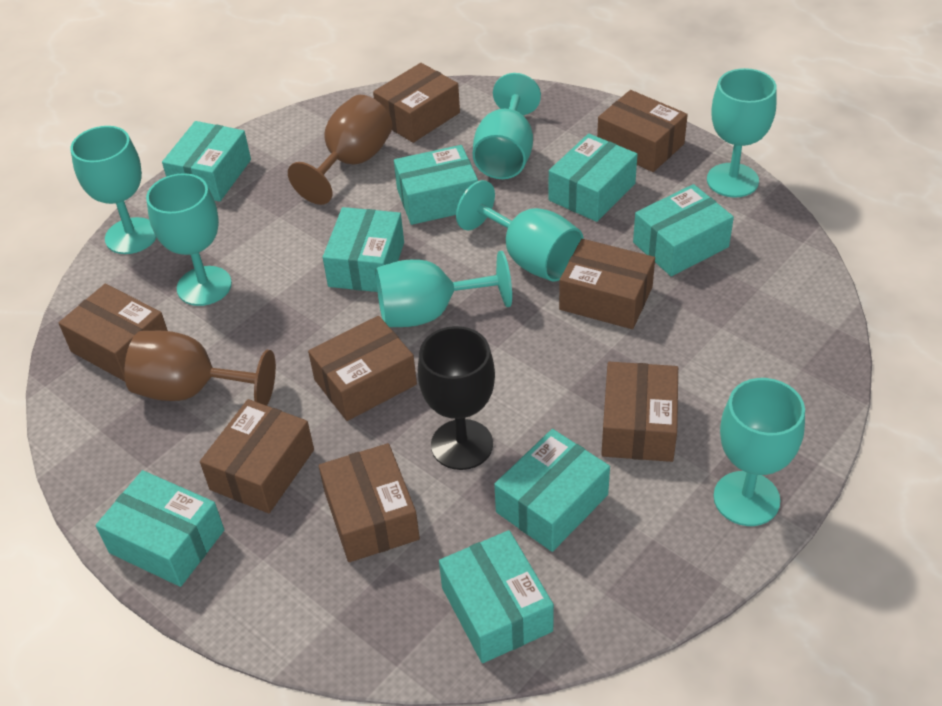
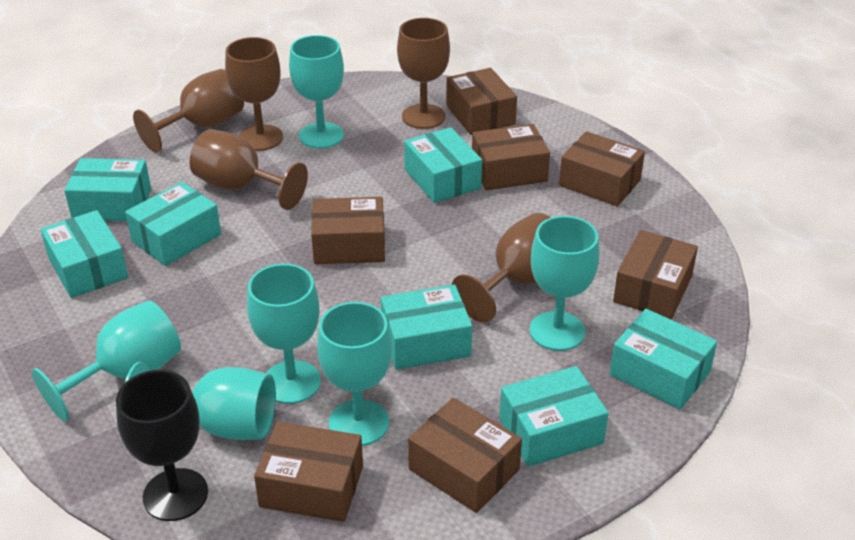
brown box: [59,284,168,381] [200,399,314,513] [308,316,417,421] [319,443,420,562] [373,63,460,143] [559,239,655,329] [597,90,688,172] [601,362,678,462] = 8 -> [254,421,363,522] [311,197,385,264] [408,398,522,513] [446,68,517,135] [472,124,550,190] [559,131,645,206] [613,230,698,320] = 7
brown goblet: [124,331,276,406] [288,95,393,205] = 2 -> [133,69,244,153] [190,129,308,210] [225,37,283,151] [397,18,450,129] [452,213,552,323] = 5
turquoise box: [96,470,224,587] [162,121,251,202] [323,207,404,292] [394,145,478,225] [439,530,554,663] [494,429,610,552] [549,133,638,222] [633,184,734,276] = 8 -> [40,210,128,298] [64,158,151,221] [125,182,221,266] [381,284,472,370] [404,127,482,203] [499,366,609,467] [610,309,717,409] = 7
turquoise goblet: [70,126,157,254] [146,173,232,306] [375,251,512,327] [456,180,584,282] [473,73,541,179] [707,68,777,198] [714,378,805,526] = 7 -> [32,301,181,421] [125,362,276,440] [247,264,321,404] [289,35,344,149] [317,302,392,446] [530,216,599,351] = 6

